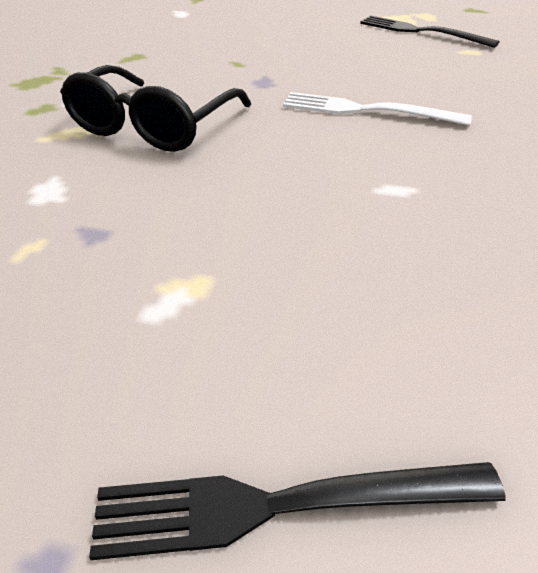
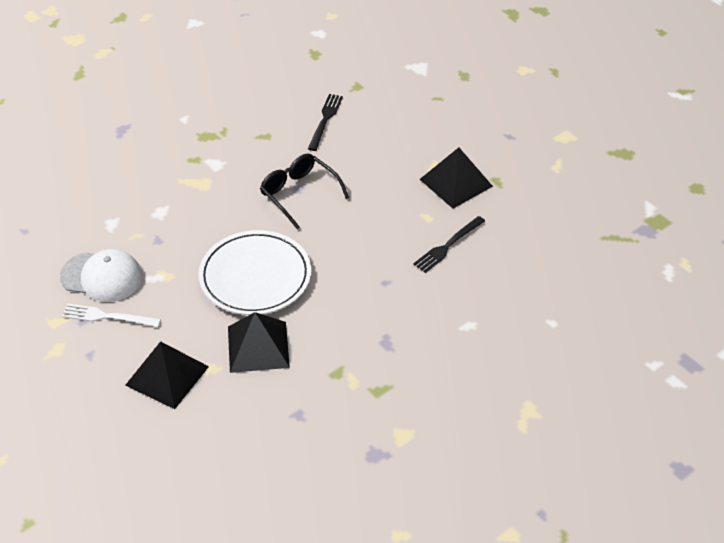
black pyramid: none = 0 -> [125,341,209,409] [228,312,290,373] [420,147,493,209] = 3
white cap: none = 0 -> [60,249,142,302] = 1
white plate: none = 0 -> [198,230,311,315] = 1

